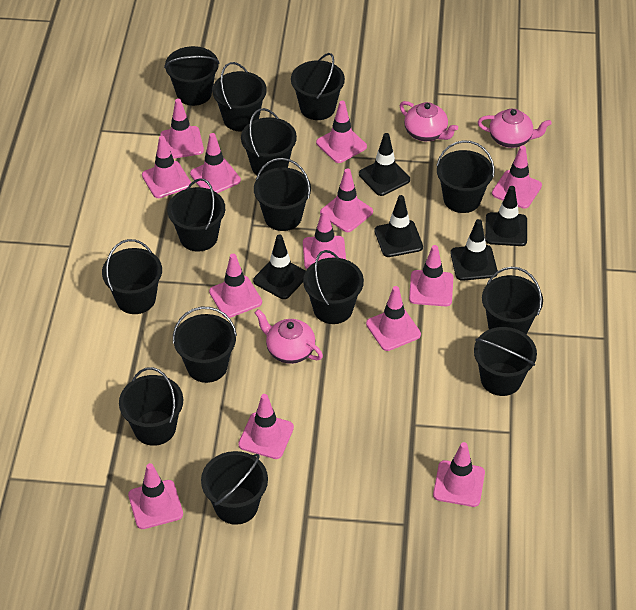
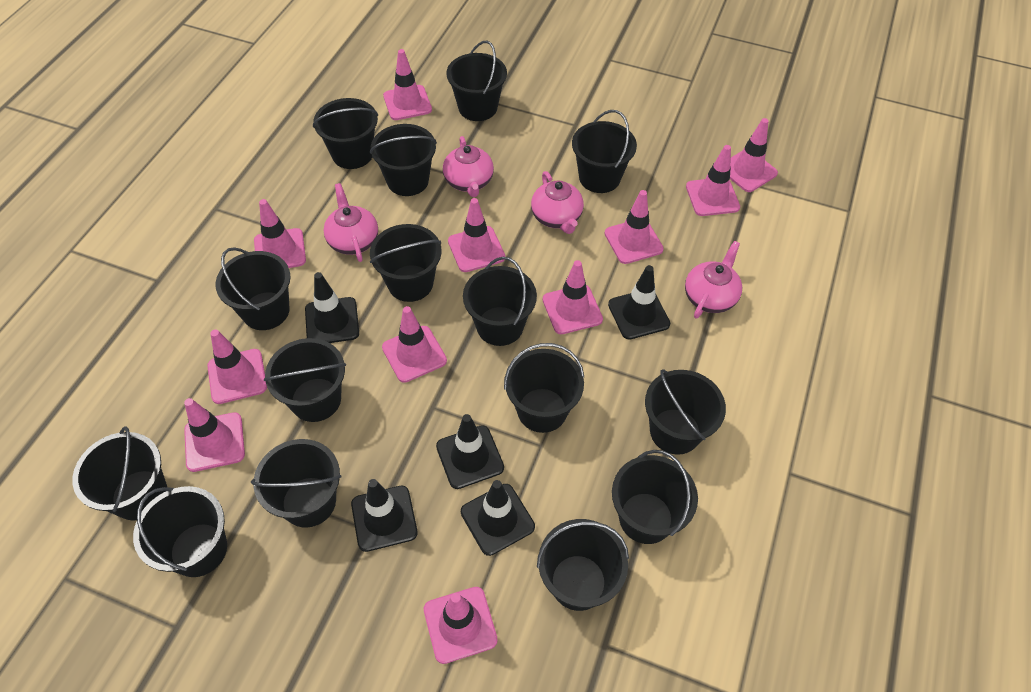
black bucket: [102,239,162,314] [119,367,183,446] [164,46,220,106] [167,178,225,252] [173,307,237,383] [201,451,268,525] [212,62,267,131] [241,108,297,175] [254,158,311,231] [291,53,345,120] [303,250,364,324] [436,140,495,213] [474,327,537,396] [482,267,543,335] = 14 -> [72,426,167,520] [133,486,227,577] [216,247,291,330] [251,439,341,528] [264,338,346,422] [313,98,378,169] [370,124,437,196] [370,224,441,302] [446,41,507,121] [463,257,537,346] [504,343,584,433] [537,519,629,611] [572,110,637,193] [612,450,698,544] [645,369,726,455] = 15
pink teapot: [255,309,323,364] [400,101,458,141] [478,109,552,148] = 3 -> [324,183,378,262] [443,136,494,197] [531,171,584,234] [685,241,742,318] = 4
pink traffic cone: [128,463,183,529] [142,136,191,198] [160,99,204,159] [190,133,241,193] [209,254,262,318] [238,394,294,459] [303,209,346,269] [316,101,367,163] [320,168,373,232] [366,286,421,351] [409,245,453,306] [433,442,485,507] [492,146,542,209] = 13 -> [184,398,245,472] [207,330,267,404] [254,199,306,268] [382,306,447,383] [383,49,432,120] [424,587,498,664] [448,198,505,272] [543,260,603,334] [604,190,664,264] [686,145,740,216] [730,118,778,192] = 11

